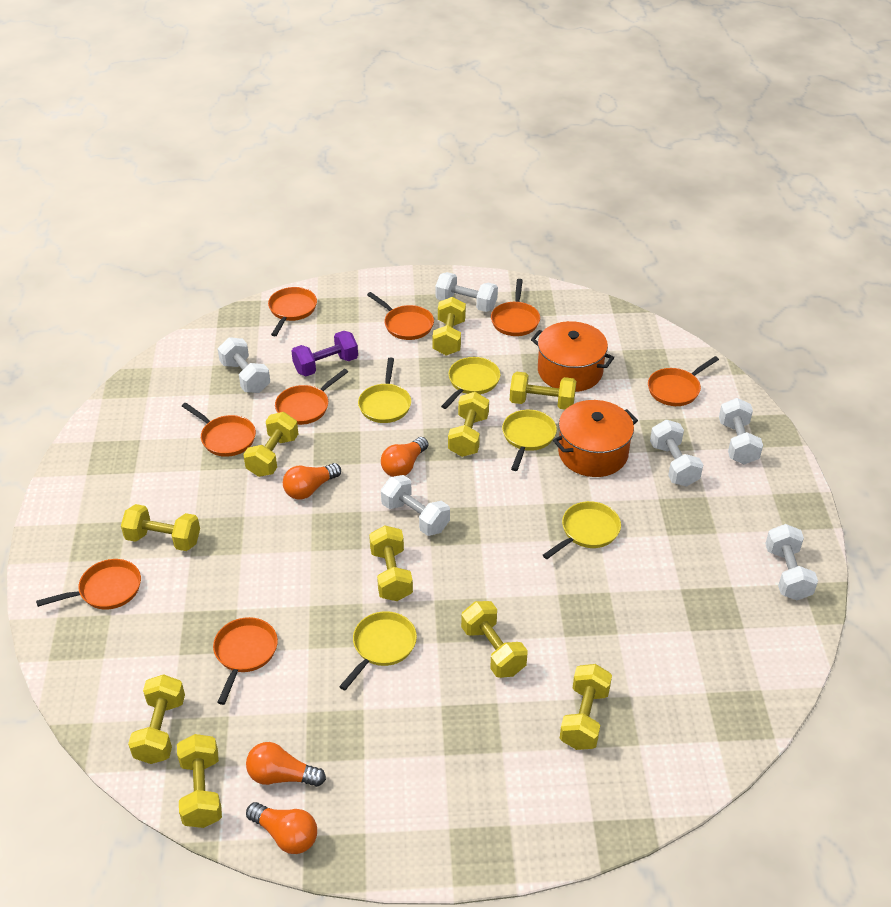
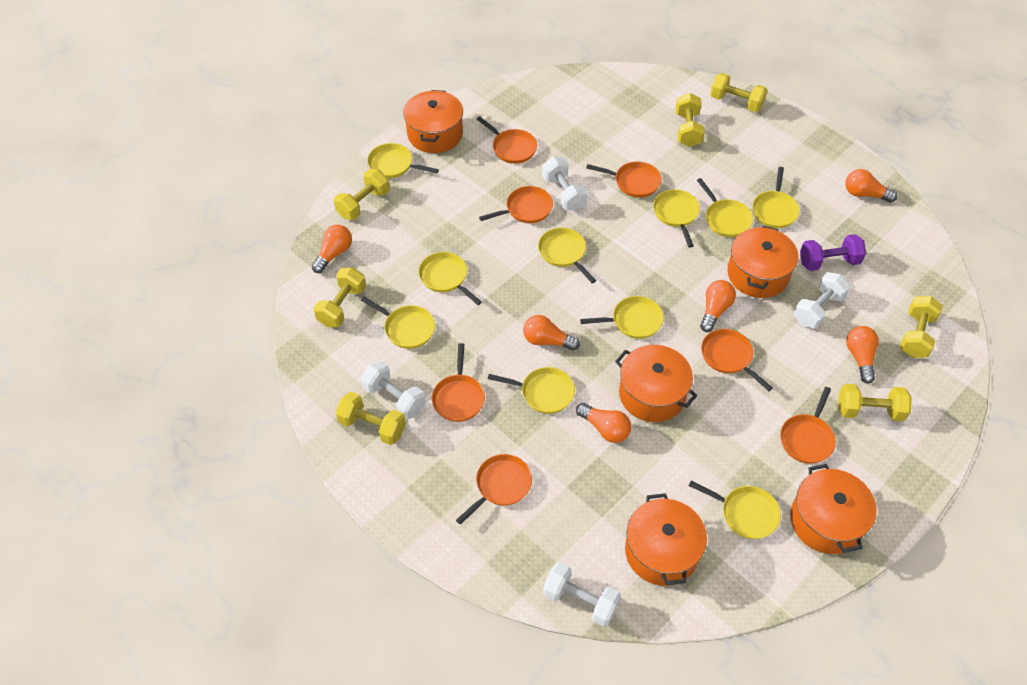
orange light bulb: [246,742,326,787] [246,802,317,854] [283,463,341,500] [381,437,428,477] = 4 -> [312,225,352,273] [523,315,580,351] [576,403,631,443] [700,280,736,332] [845,169,897,203] [846,326,879,384] = 6
orange pan: [36,559,141,609] [182,403,256,457] [213,617,278,705] [268,287,317,336] [275,369,348,425] [367,292,434,340] [491,279,540,336] [648,356,719,406] = 8 -> [432,343,485,422] [456,454,532,525] [476,116,537,164] [479,186,553,223] [586,162,662,198] [701,329,773,391] [780,387,836,464] = 7
orange pot: [531,321,614,392] [553,400,638,477] = 2 -> [403,90,463,153] [615,345,697,422] [625,493,707,586] [727,226,798,298] [790,464,877,554] = 5
white dumbbell: [218,337,270,393] [381,475,450,536] [435,272,498,312] [650,420,703,487] [719,398,763,465] [765,524,818,600] = 6 -> [361,361,426,420] [542,157,587,211] [543,562,621,627] [794,272,850,329] = 4
yellow dumbbell: [121,504,200,551] [128,674,185,764] [177,734,222,828] [243,412,298,477] [369,525,413,601] [432,297,466,356] [448,392,489,457] [461,601,528,678] [510,372,576,409] [560,664,612,750] = 10 -> [313,267,366,327] [334,169,389,220] [335,392,406,445] [675,93,704,147] [710,73,767,112] [838,384,912,421] [900,296,943,358] = 7
yellow pan: [339,611,417,690] [358,358,411,423] [441,357,500,409] [502,410,557,471] [543,501,621,559] = 5 -> [361,296,435,349] [367,143,439,178] [418,252,482,305] [488,367,575,414] [538,228,596,283] [580,296,664,339] [653,189,700,248] [689,481,781,539] [697,178,753,237] [752,167,800,228] = 10

